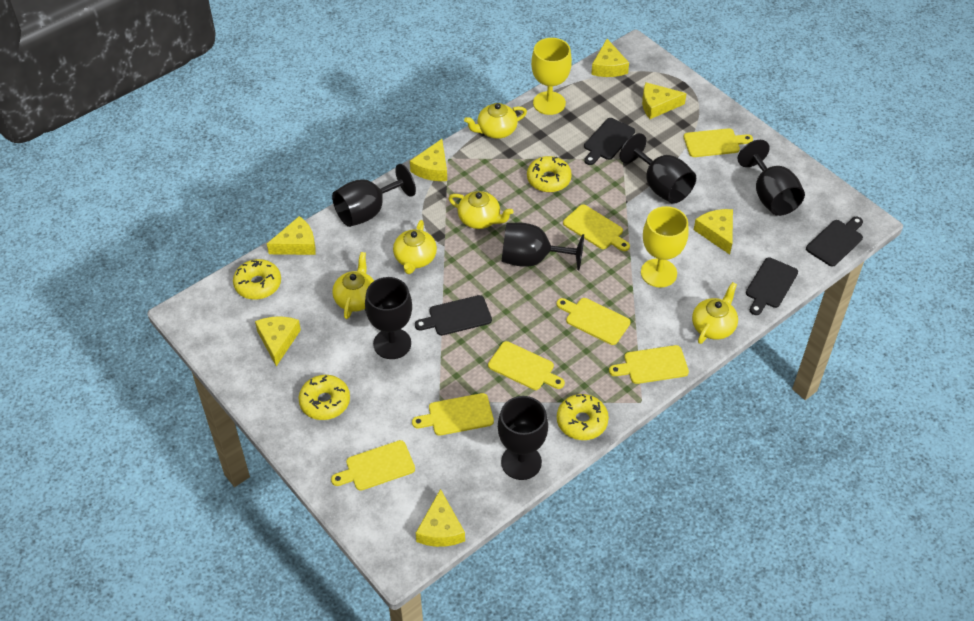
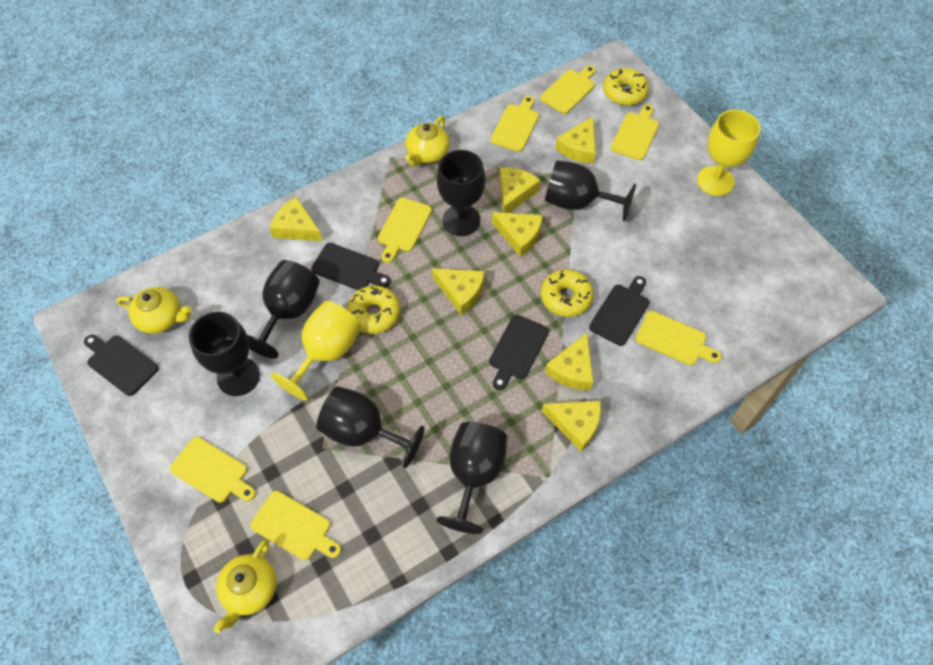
yellow donut: [233,259,281,300] [299,375,350,420] [527,156,572,192] [557,394,609,440] = 4 -> [347,285,400,334] [541,269,594,317] [603,68,649,106] = 3
yellow teapot: [332,252,374,319] [393,220,437,274] [448,191,514,229] [464,103,527,139] [692,282,738,344] = 5 -> [117,287,192,334] [214,540,277,633] [405,116,450,167] = 3

